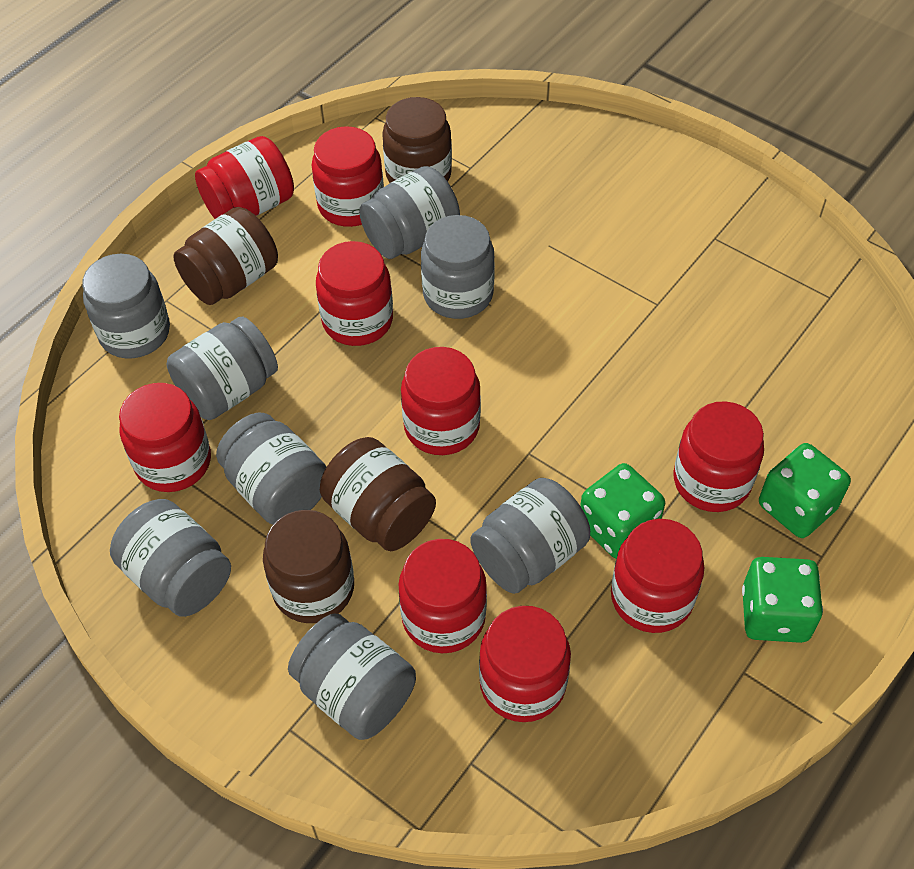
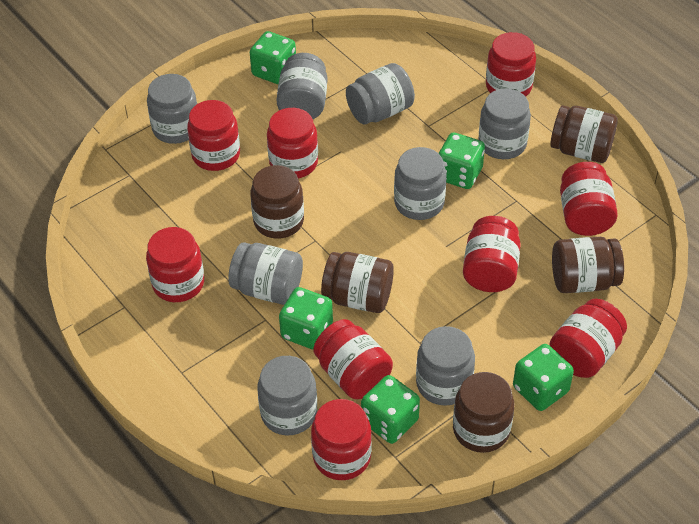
brown jar: [173,207,278,305] [263,510,354,623] [320,437,436,551] [382,97,452,183] = 4 -> [250,165,304,239] [321,252,394,313] [453,372,514,453] [550,105,618,163] [552,237,624,293] = 5
green dice: [580,463,665,559] [742,557,823,643] [759,443,851,538] = 3 -> [250,31,296,84] [279,287,333,349] [361,375,420,444] [438,132,485,189] [513,344,574,411] = 5

